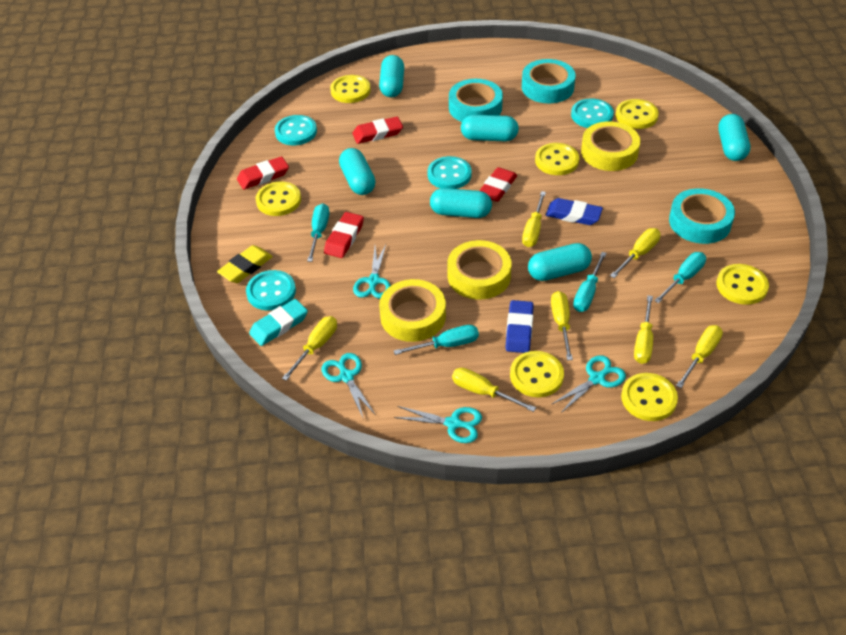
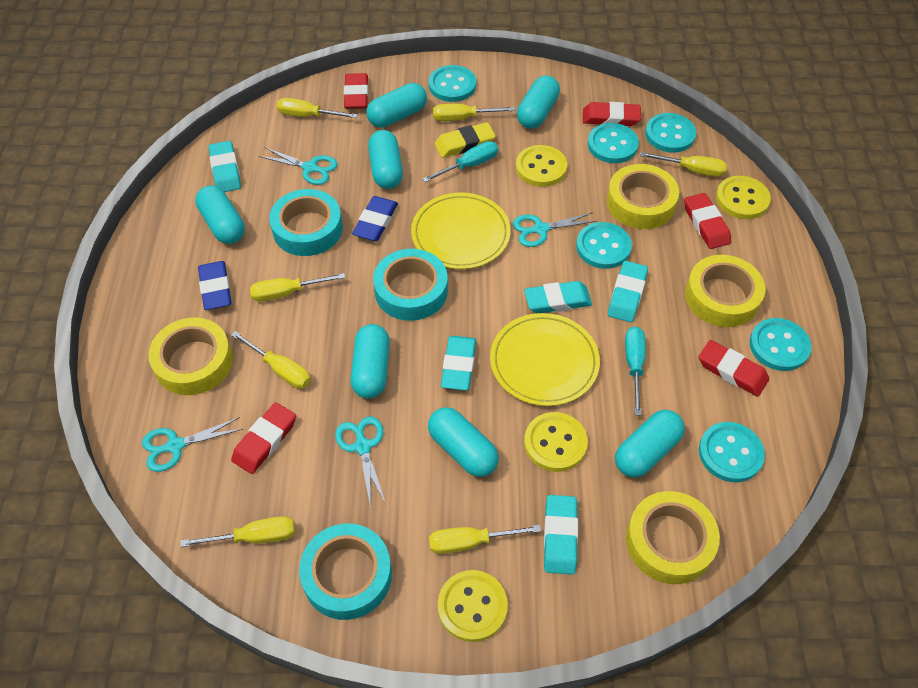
red eraser: [237,156,289,190] [324,212,364,258] [352,117,403,144] [479,167,517,202] = 4 -> [231,402,296,474] [344,73,368,109] [583,102,641,126] [684,193,731,249] [699,340,769,397] = 5
turquoise button: [246,270,296,310] [275,115,317,145] [427,156,472,189] [571,98,614,128] = 4 -> [429,65,476,102] [576,222,632,269] [588,123,639,163] [645,113,696,153] [699,422,765,482] [749,318,812,371] = 6
turquoise capsule: [339,148,376,195] [379,55,404,97] [430,188,492,218] [461,115,519,141] [528,243,592,281] [718,114,750,161] = 6 -> [195,185,245,244] [351,324,390,399] [366,83,427,128] [368,130,403,189] [428,407,499,477] [517,75,560,129] [615,410,685,478] = 7
turquoise eraser: [249,299,308,346] = 1 -> [209,141,241,192] [441,336,476,390] [524,281,592,313] [544,495,578,575] [608,261,648,322] = 5
turquoise screwdriver: [307,203,329,262] [394,325,479,355] [573,252,607,312] [654,252,706,303] = 4 -> [423,141,498,182] [625,326,646,416] = 2
yellow button: [256,181,301,216] [330,75,371,103] [510,351,564,397] [535,143,579,175] [616,99,659,129] [621,373,678,421] [717,264,769,305] = 7 -> [438,570,508,642] [516,145,567,187] [524,412,588,472] [716,176,771,219] = 4
yellow plate: none = 0 -> [411,192,511,269] [490,313,600,406] = 2
yellow tape: [379,279,446,342] [447,240,512,299] [581,121,640,171] = 3 -> [148,317,233,395] [607,164,679,229] [626,491,720,584] [685,255,766,327] = 4

